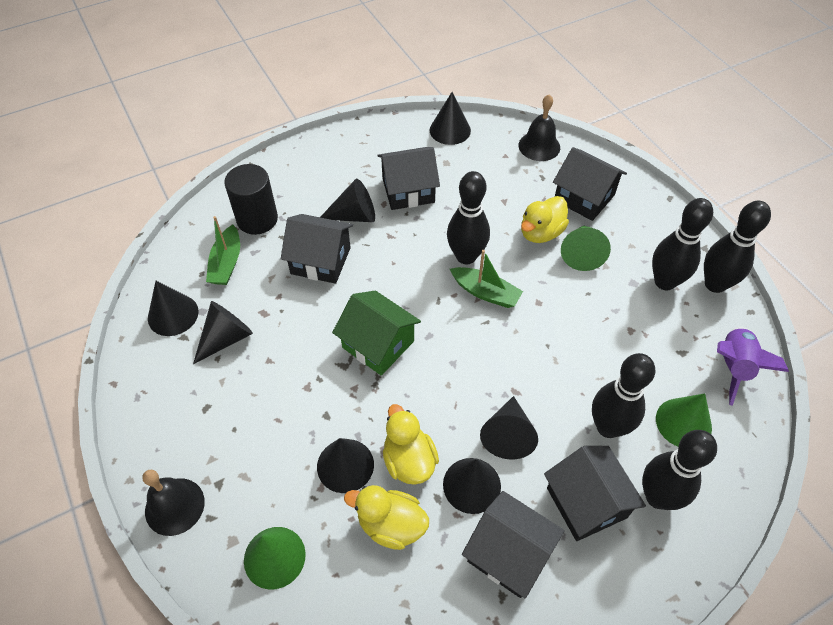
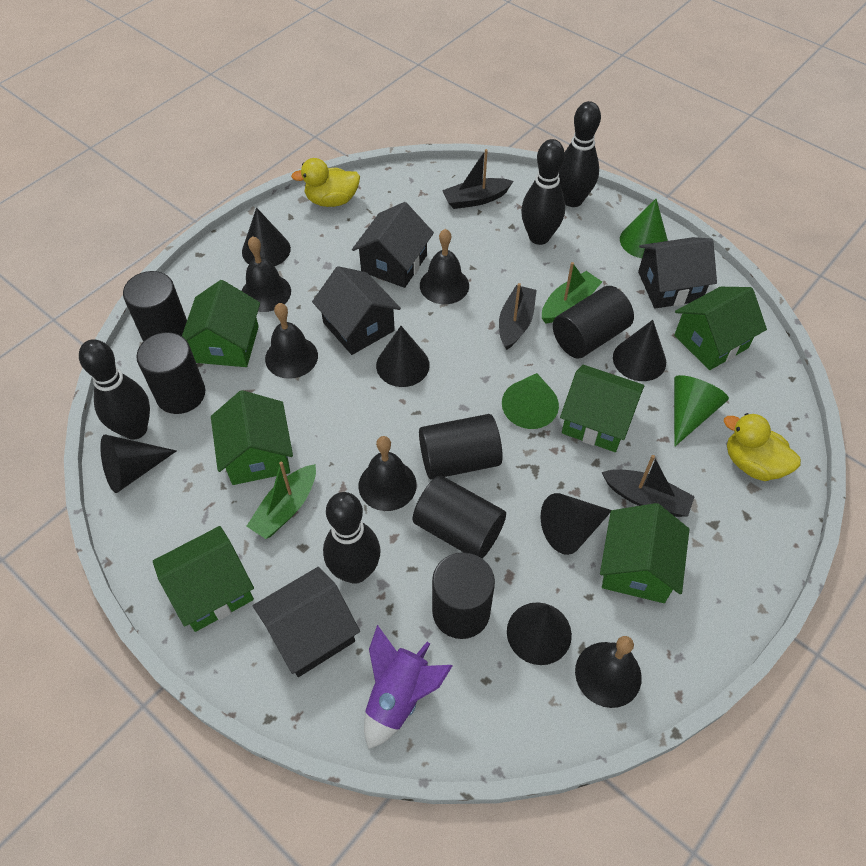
black bell: [142,470,205,536] [519,94,560,161] = 2 -> [242,236,291,312] [265,303,318,379] [359,436,417,511] [420,229,469,304] [575,636,642,708] = 5
black boat: none = 0 -> [442,149,513,209] [499,283,537,350] [601,455,695,517] = 3
black bowling pin: [447,171,490,264] [592,353,656,438] [642,430,717,510] [652,198,713,290] [704,201,771,293] = 5 -> [79,339,150,440] [323,492,381,584] [521,139,565,245] [559,101,601,207] = 4
black cone: [148,281,199,336] [193,301,253,364] [317,438,374,493] [320,179,375,222] [430,92,471,145] [443,458,501,514] [480,396,538,459] = 7 -> [100,434,177,493] [242,208,291,266] [376,326,430,387] [507,602,572,665] [541,493,611,555] [613,320,666,381] = 6
black cylinder: [224,164,278,235] = 1 -> [123,271,187,342] [136,332,205,414] [413,475,506,558] [419,414,503,480] [432,552,495,639] [553,286,634,359] = 6
black house: [281,214,353,284] [377,147,440,210] [462,491,565,598] [544,446,646,541] [553,147,627,221] = 5 -> [253,567,360,677] [312,266,401,355] [352,202,434,288] [638,237,717,308] = 4
green house: [332,290,421,376] = 1 -> [153,526,254,632] [182,280,260,367] [211,390,293,485] [560,365,645,452] [600,503,690,603] [674,287,767,370] = 6
yellow duck: [344,485,429,550] [383,404,439,485] [521,196,569,243] = 3 -> [291,158,360,207] [724,413,801,481] = 2

